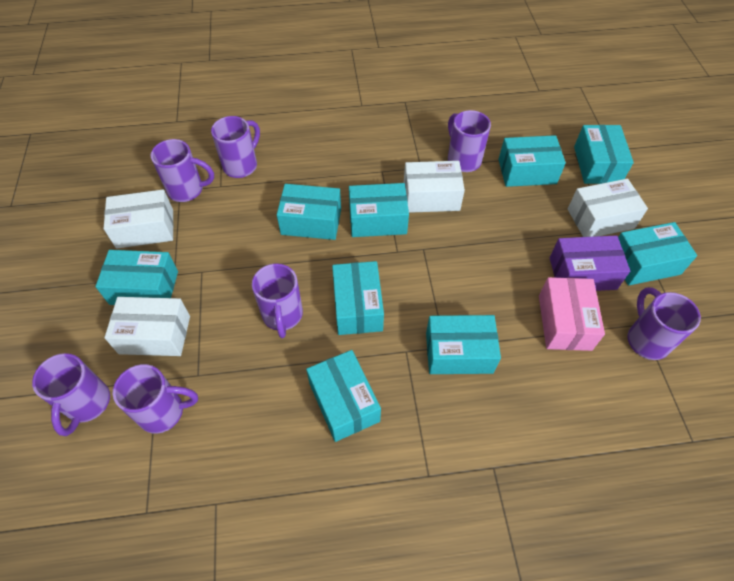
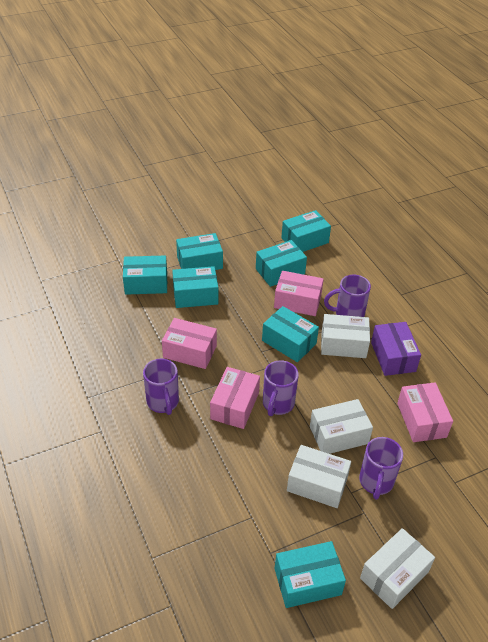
pink box: [539,277,605,351] = 1 -> [162,318,217,369] [210,367,260,429] [274,271,324,316] [397,382,453,442] = 4
purple mug: [32,353,110,436] [113,364,198,434] [151,139,214,202] [211,116,260,178] [252,264,303,338] [448,110,491,172] [627,287,701,360] = 7 -> [143,359,179,415] [263,360,299,416] [324,275,371,317] [359,437,403,500] = 4
turquoise box: [95,250,178,305] [277,184,341,240] [306,350,381,442] [332,261,384,335] [349,183,409,237] [426,315,501,374] [498,135,566,187] [574,125,634,184] [618,222,697,285] = 9 -> [123,256,167,295] [172,266,218,308] [176,233,223,270] [256,240,307,287] [262,306,319,362] [274,541,346,608] [281,210,331,252] = 7

